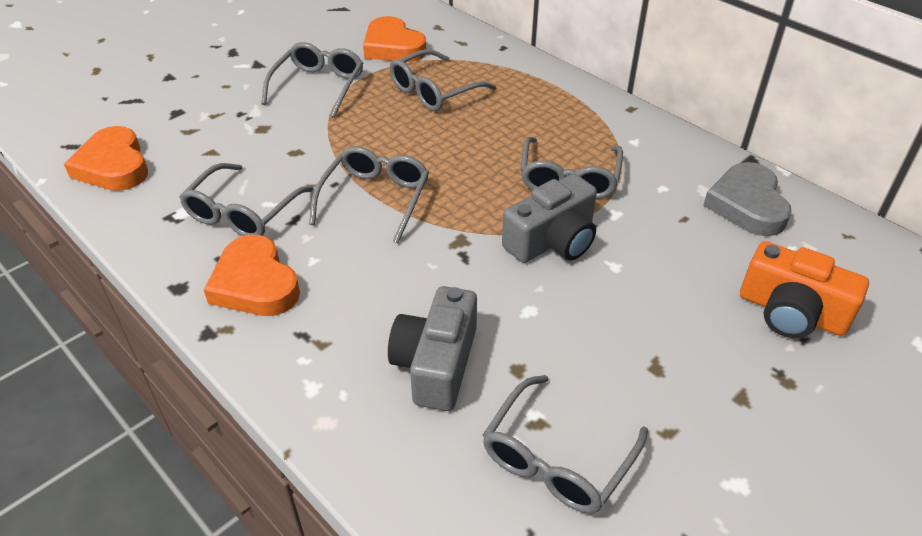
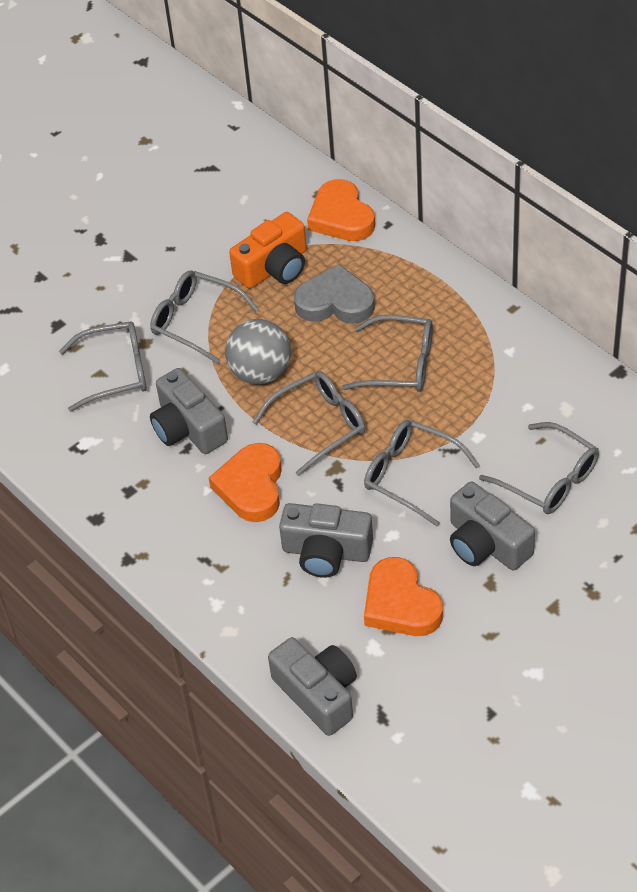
grey ball: none = 0 -> [225,319,291,385] = 1
grey camera: [388,286,477,411] [502,174,597,263] = 2 -> [150,368,228,454] [268,637,357,736] [279,503,373,578] [450,482,535,571] = 4

